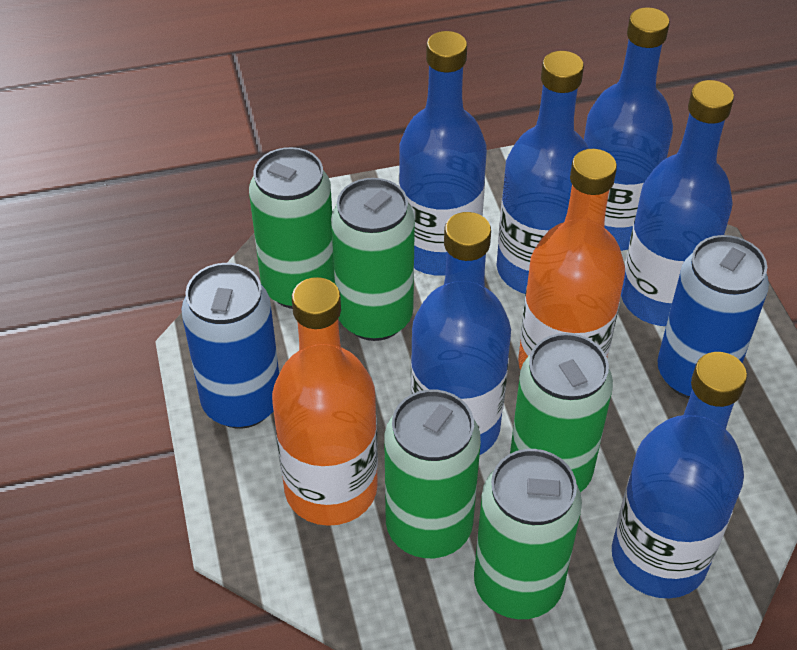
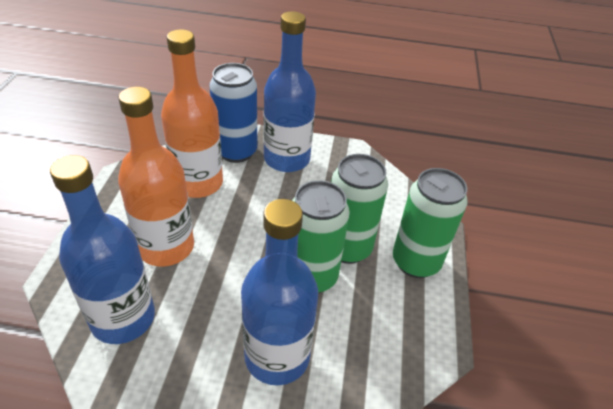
blue bottle: [399,31,487,276] [410,212,511,455] [497,51,589,294] [584,7,673,251] [612,352,747,598] [621,80,734,326] = 6 -> [50,155,155,344] [241,199,318,385] [263,11,316,172] = 3
blue can: [181,263,279,429] [657,235,769,399] = 2 -> [210,63,257,163] = 1
green can: [249,147,335,309] [331,178,415,341] [384,390,481,558] [474,449,582,619] [510,333,613,493] = 5 -> [292,180,350,293] [331,154,388,264] [393,168,468,278] = 3

